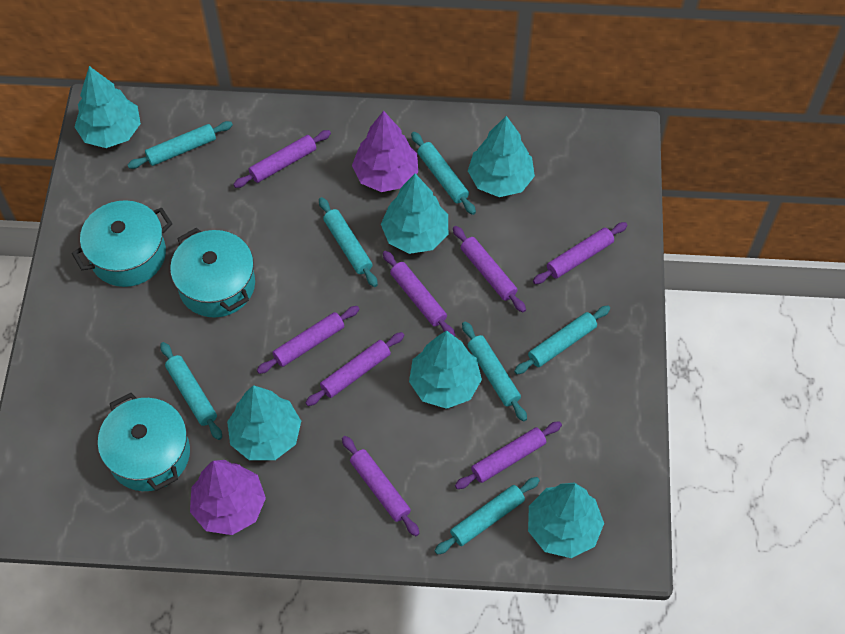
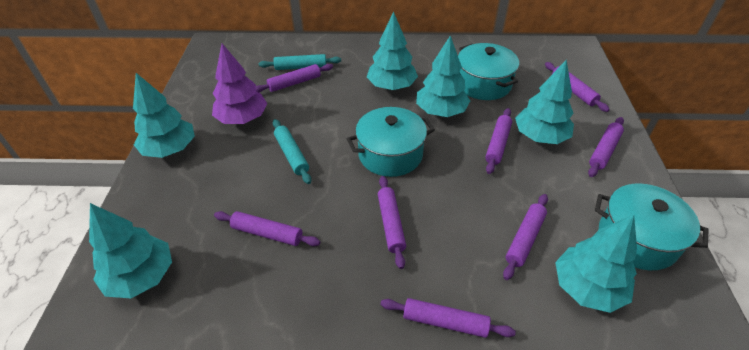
purple tree: [190,460,266,535] [352,111,418,192] = 2 -> [212,44,267,124] = 1
turquoise rolling pin: [127,121,233,169] [160,342,222,440] [319,197,378,287] [411,132,476,215] [435,477,540,555] [462,321,527,422] [514,306,610,374] = 7 -> [259,54,341,70] [273,119,311,184] = 2

